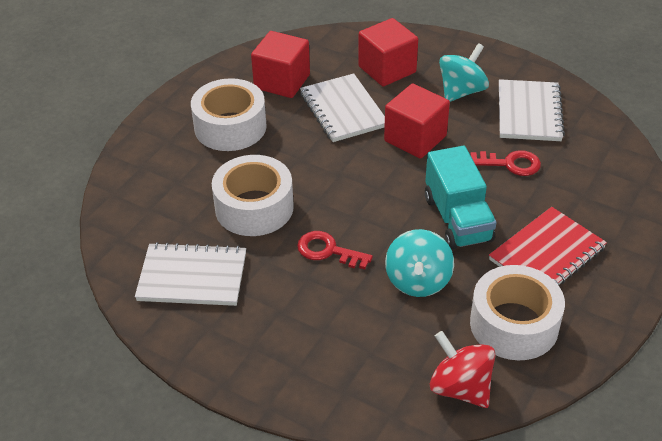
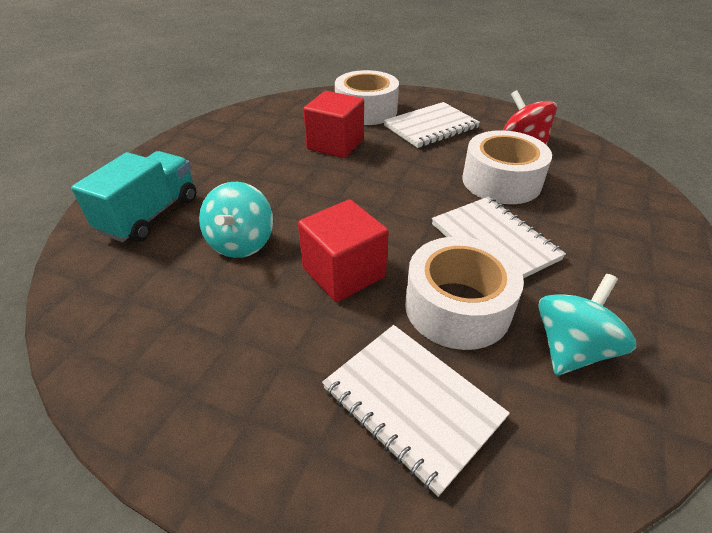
red cube: [251,31,310,98] [358,18,418,86] [384,83,450,159] = 3 -> [298,199,389,302] [303,91,364,158] = 2
red key: [297,231,373,269] [471,150,541,176] = 2 -> none = 0
red notebook: [489,207,607,285] = 1 -> none = 0

